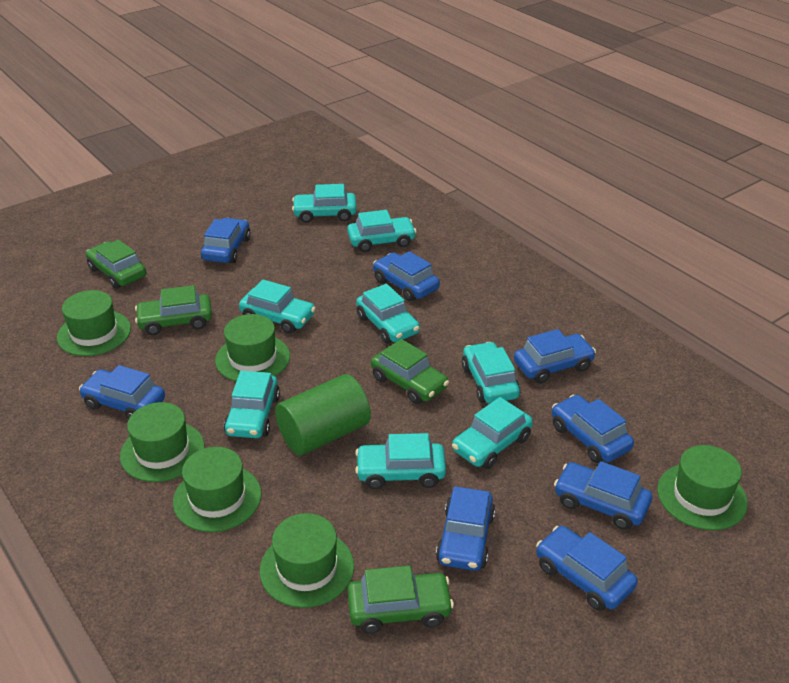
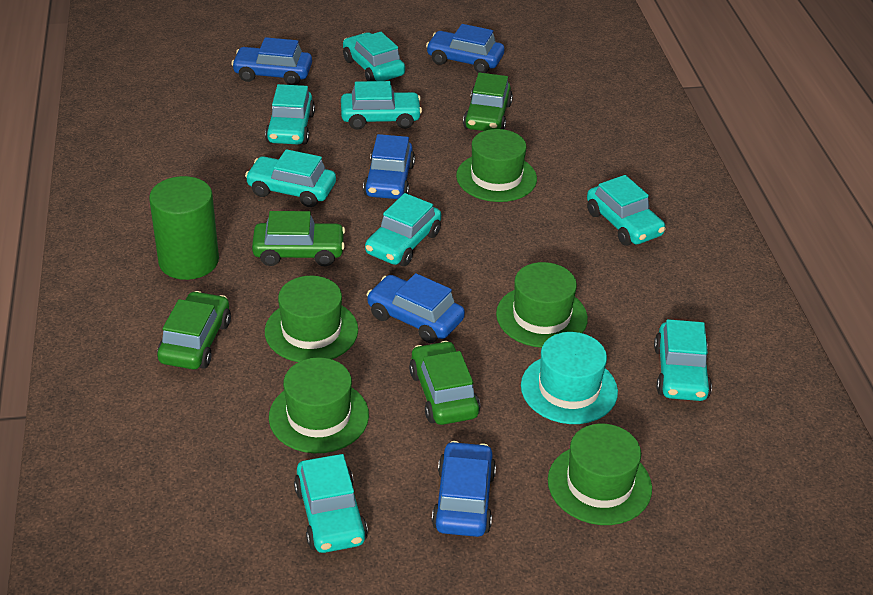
blue car: [79,365,165,419] [201,218,251,263] [373,251,440,302] [436,486,495,571] [514,329,596,384] [536,526,638,611] [552,395,634,463] [554,461,652,530] = 8 -> [231,37,312,85] [363,134,415,199] [366,273,465,343] [426,24,504,73] [432,441,496,537] = 5
green hat: [57,290,131,356] [120,402,205,482] [173,447,261,532] [215,314,290,382] [260,513,354,608] [657,445,748,530] = 6 -> [265,276,358,362] [269,358,369,453] [456,129,537,202] [496,262,588,348] [548,424,652,525] = 5
turquoise hat: none = 0 -> [521,332,618,424] = 1

